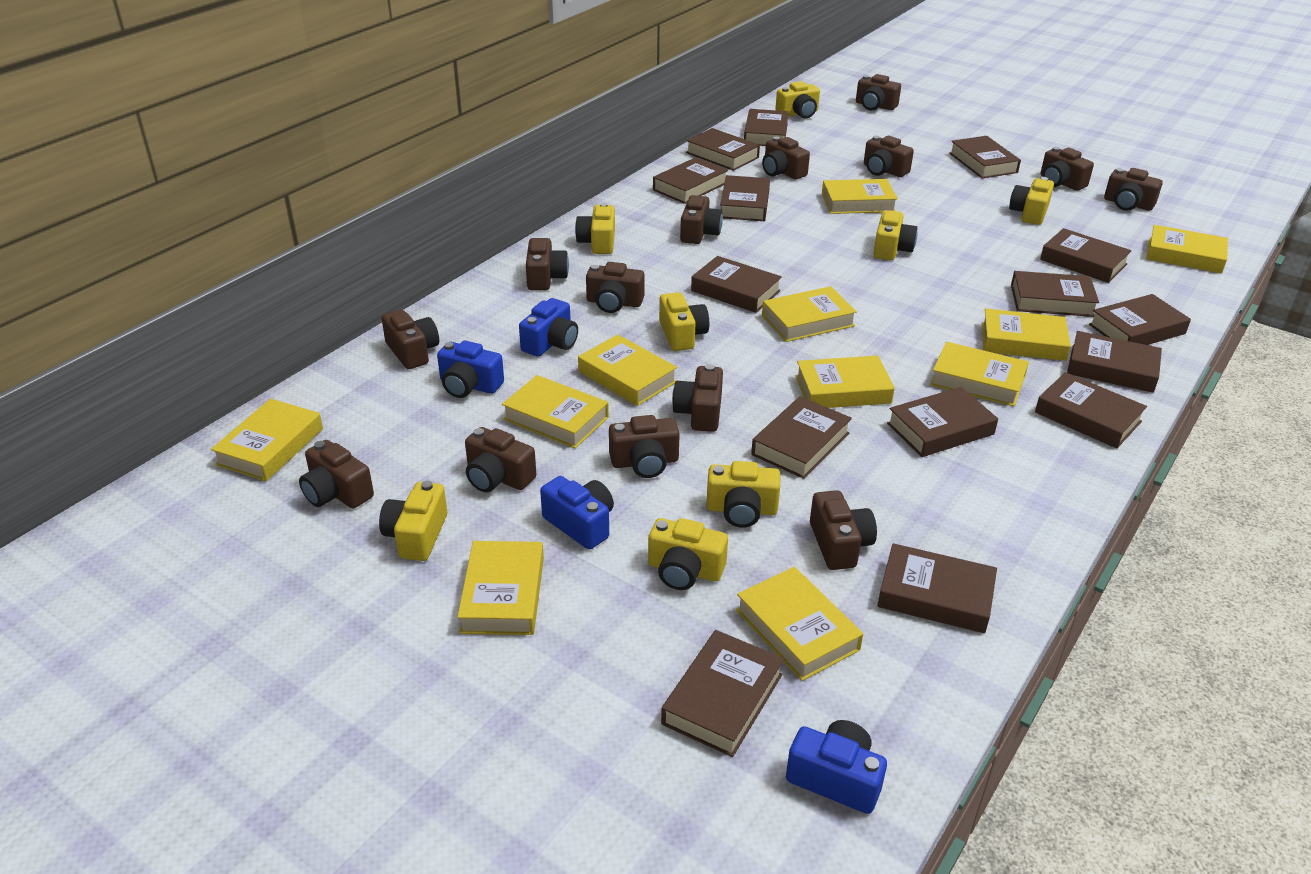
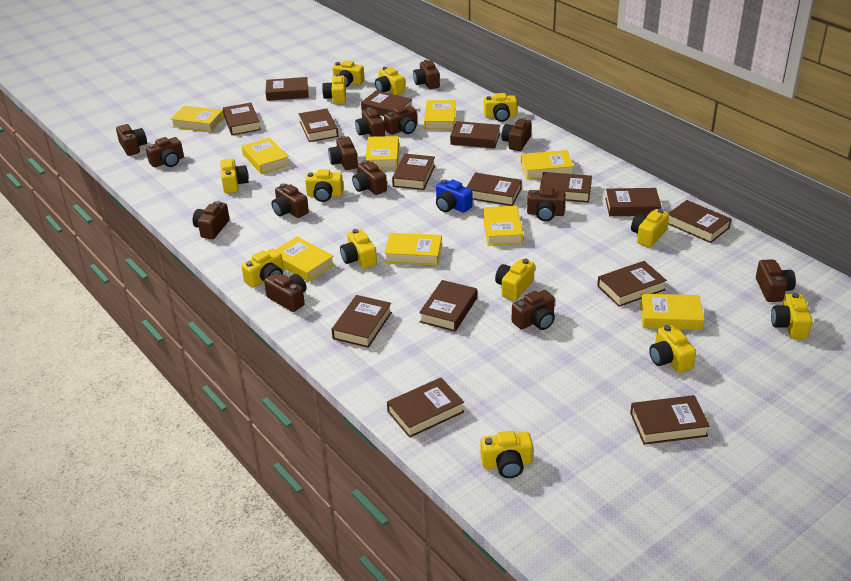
blue camera: [437,340,504,398] [519,298,578,357] [540,476,614,550] [786,720,887,814] = 4 -> [436,179,472,212] = 1
yellow book: [211,399,323,481] [457,541,544,635] [502,375,609,449] [578,335,677,406] [736,567,863,681] [762,286,857,342] [796,356,895,408] [822,179,898,214] [930,342,1029,406] [982,308,1071,361] [1146,225,1228,274] = 11 -> [171,106,224,132] [242,137,290,174] [275,237,335,282] [365,136,399,169] [384,233,442,265] [424,100,456,130] [483,206,523,246] [521,150,574,179] [640,294,704,330] = 9
yellow camera: [379,480,447,561] [575,203,615,254] [648,518,728,590] [659,292,709,351] [706,461,780,528] [775,81,820,119] [874,210,917,260] [1009,177,1054,225] = 8 -> [220,159,249,193] [241,249,284,288] [305,170,343,202] [322,74,346,105] [332,60,365,87] [340,229,377,269] [375,67,405,95] [480,431,533,478] [484,93,517,122] [495,259,535,301] [631,209,669,247] [649,325,696,373] [771,293,813,339] = 13

